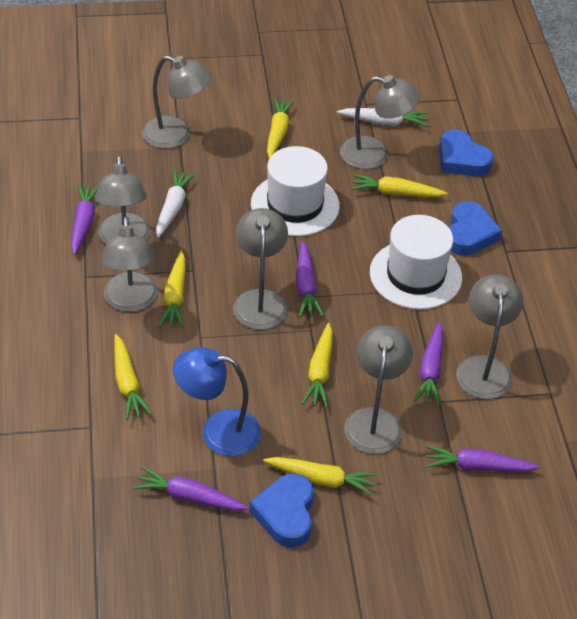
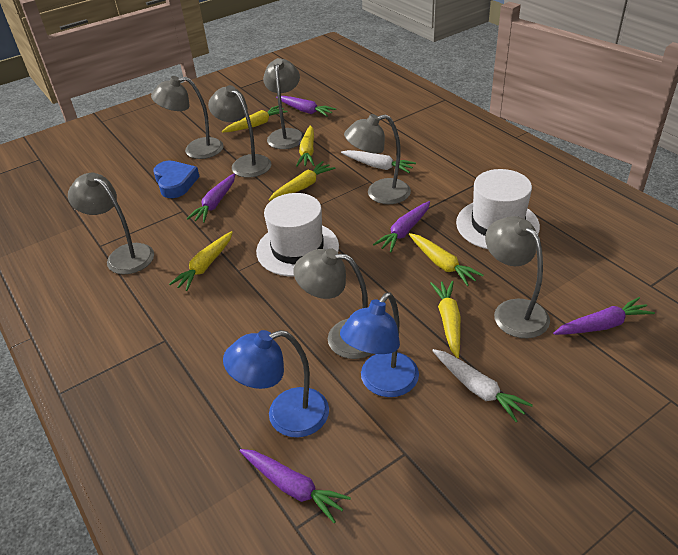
blue heart: [250,473,314,548] [439,130,494,176] [449,201,502,256] = 3 -> [153,161,200,198] = 1
blue lamp: [173,347,261,456] = 1 -> [223,330,329,437] [340,292,419,397] = 2

